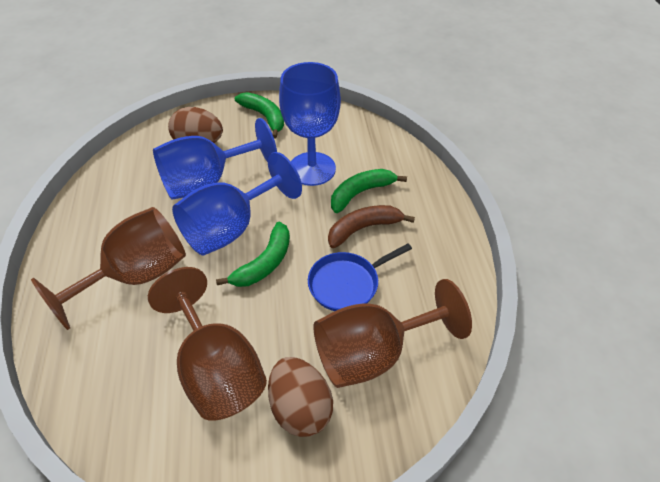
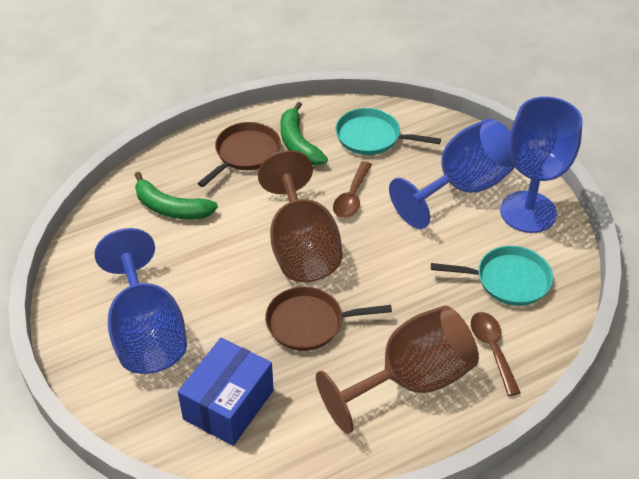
blue box: none = 0 -> [178,338,274,446] = 1
blue pan: [308,244,412,311] = 1 -> none = 0
brown banana: [328,205,415,248] = 1 -> none = 0
brown egg: [168,107,223,143] [268,357,333,437] = 2 -> none = 0
brown goblet: [31,207,186,330] [148,267,267,421] [313,279,472,388] = 3 -> [258,150,343,282] [316,306,479,434] = 2
brown pan: none = 0 -> [197,122,281,187] [265,287,392,351] = 2
brown spoon: none = 0 -> [333,161,372,218] [471,312,521,396] = 2
green banana: [216,222,290,287] [235,92,284,139] [331,169,407,213] = 3 -> [135,172,218,220] [281,102,328,165] = 2
turquoise pan: none = 0 -> [335,108,441,155] [431,246,553,306] = 2

